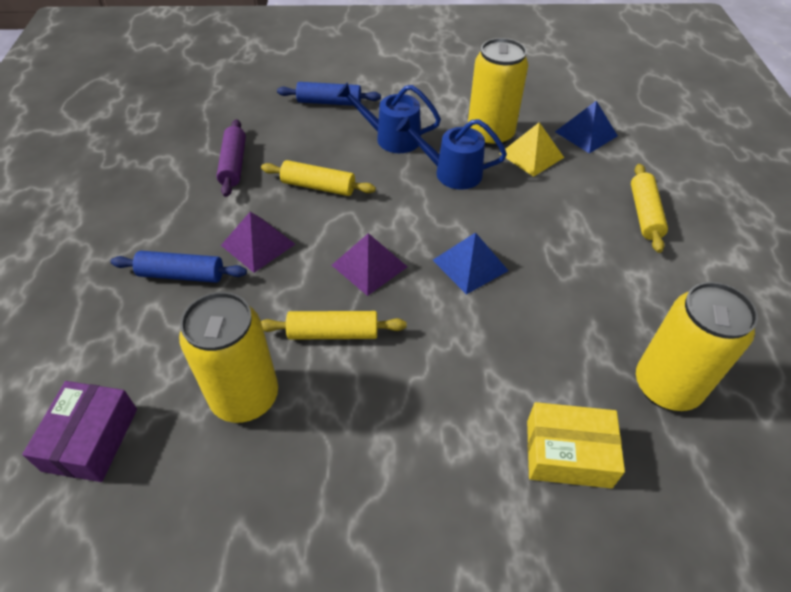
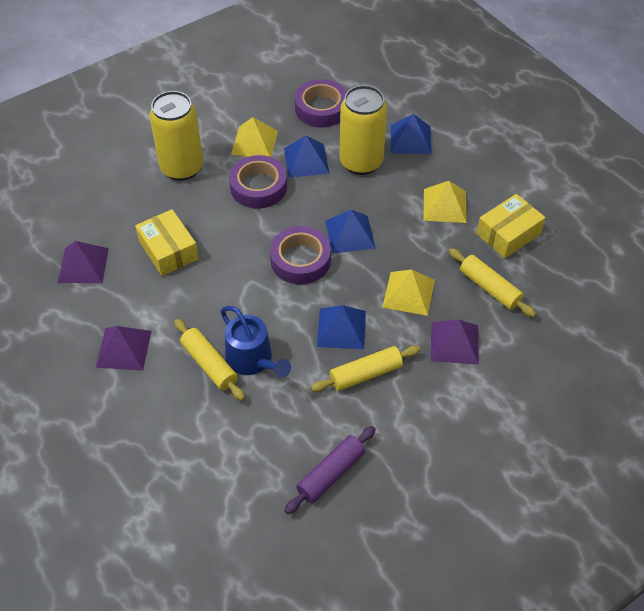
blue pyramid: [433,232,509,294] [555,101,618,154] = 2 -> [284,135,330,178] [317,305,366,349] [325,210,375,254] [391,114,431,154] = 4
blue rolling pin: [110,251,247,283] [277,82,381,106] = 2 -> none = 0
blue watering can: [337,82,441,153] [396,116,507,190] = 2 -> [220,306,291,378] = 1
purple box: [22,381,137,482] = 1 -> none = 0
purple pyramid: [221,212,295,273] [332,233,407,296] = 2 -> [58,241,109,283] [96,326,151,371] [431,320,479,365] = 3
purple tape: none = 0 -> [229,155,287,209] [270,226,331,285] [295,79,347,127] = 3
yellow box: [527,402,625,488] = 1 -> [135,209,199,276] [476,194,546,258] = 2
yellow can: [179,292,278,423] [468,38,528,147] [636,282,758,411] = 3 -> [149,91,203,181] [339,85,387,175] = 2
yellow pyramid: [499,122,564,177] = 1 -> [231,117,278,157] [383,270,435,316] [424,181,467,223] = 3

